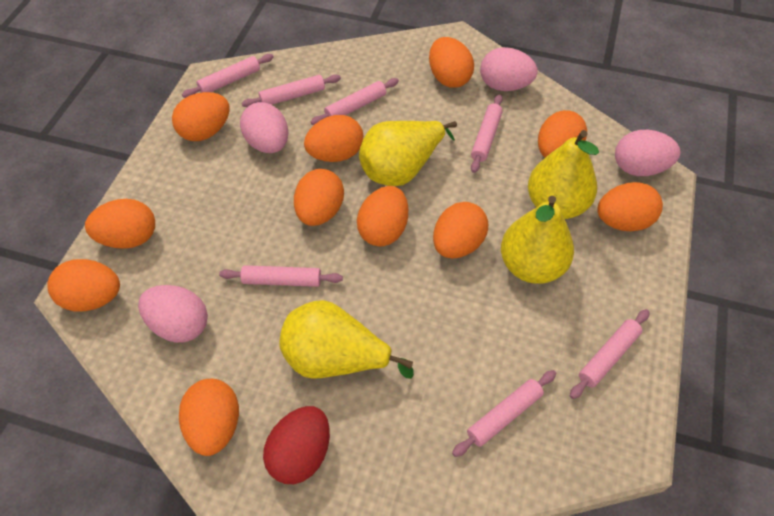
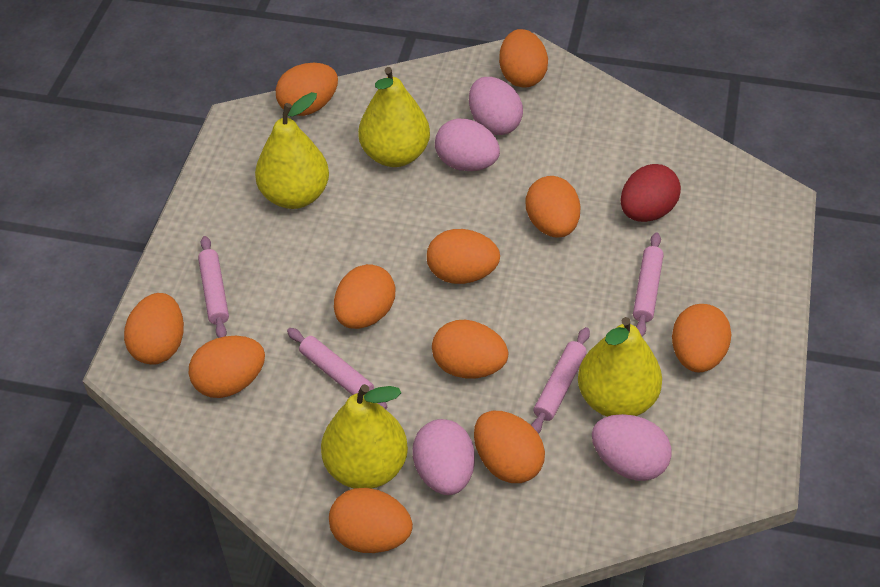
pink rolling pin: [182,54,274,98] [219,265,343,287] [242,74,341,107] [311,78,399,125] [452,370,556,457] [471,94,503,173] [570,309,650,399] = 7 -> [198,236,229,338] [287,328,387,409] [531,327,590,434] [633,233,664,337] = 4

